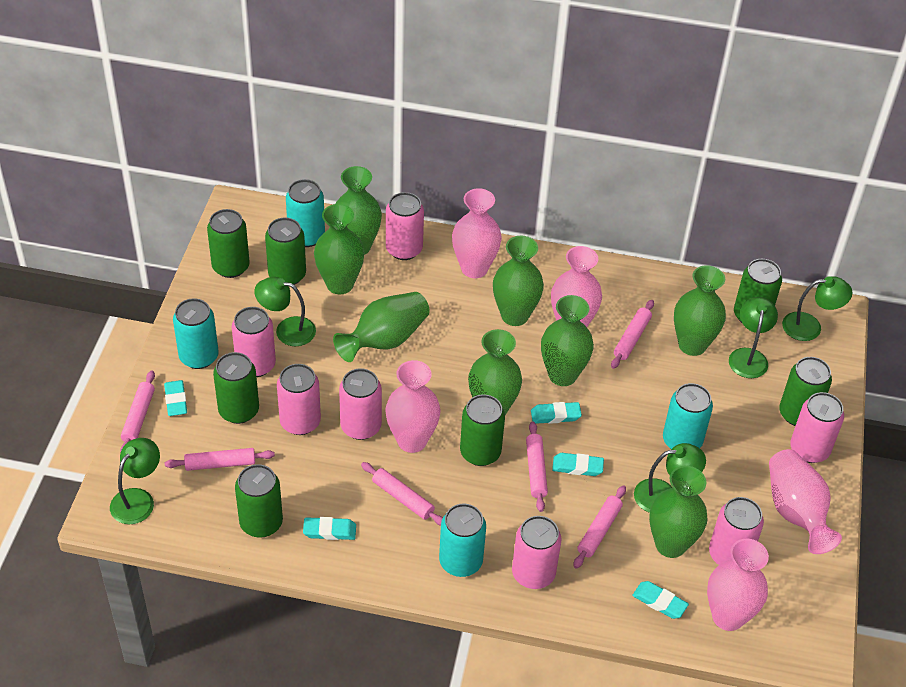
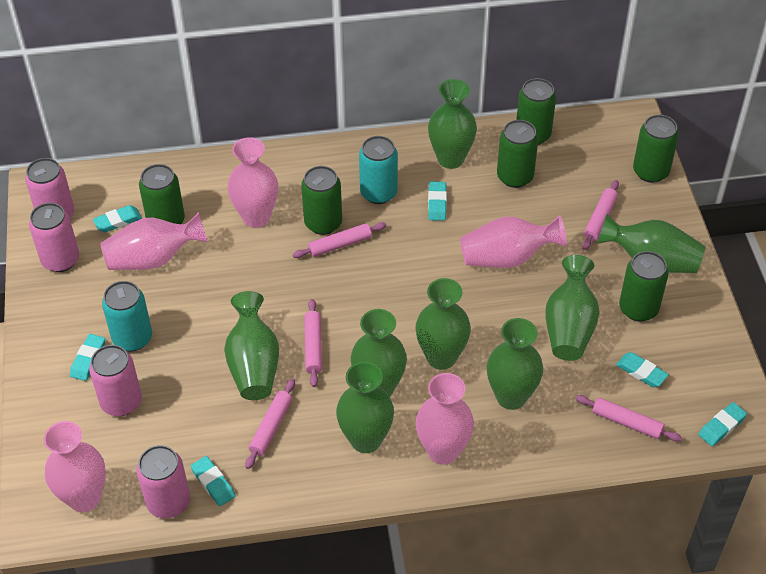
green can: [207,209,250,278] [213,352,259,424] [235,464,283,538] [265,218,306,285] [460,395,505,466] [734,259,782,323] [779,357,832,426] = 7 -> [139,164,185,224] [301,166,342,235] [497,120,538,188] [516,78,556,145] [619,251,669,322] [633,115,679,183] = 6
green lamp: [110,438,160,524] [254,277,316,346] [634,443,706,513] [729,297,778,378] [782,276,852,341] = 5 -> none = 0
pink can: [232,307,276,377] [277,364,321,435] [339,368,382,440] [386,192,424,260] [512,516,561,589] [709,497,764,565] [790,392,844,463] = 7 -> [25,158,74,218] [29,203,79,272] [89,345,142,416] [136,445,190,518] = 4
pink rolling pin: [120,371,155,453] [165,448,275,471] [361,462,443,526] [526,421,548,512] [574,485,626,569] [611,300,654,369] = 6 -> [245,379,295,469] [293,222,386,258] [304,299,322,387] [576,395,682,442] [582,180,619,250] = 5
turquoise can: [173,298,219,369] [286,179,325,247] [439,503,486,577] [663,383,713,449] = 4 -> [102,281,152,352] [359,136,398,204] = 2
turquoise eraser: [164,380,187,416] [303,517,356,540] [531,402,582,424] [552,453,604,476] [632,581,689,619] = 5 -> [70,334,105,381] [93,205,142,232] [191,456,236,506] [428,181,447,221] [616,352,669,387] [698,402,747,446] = 6

